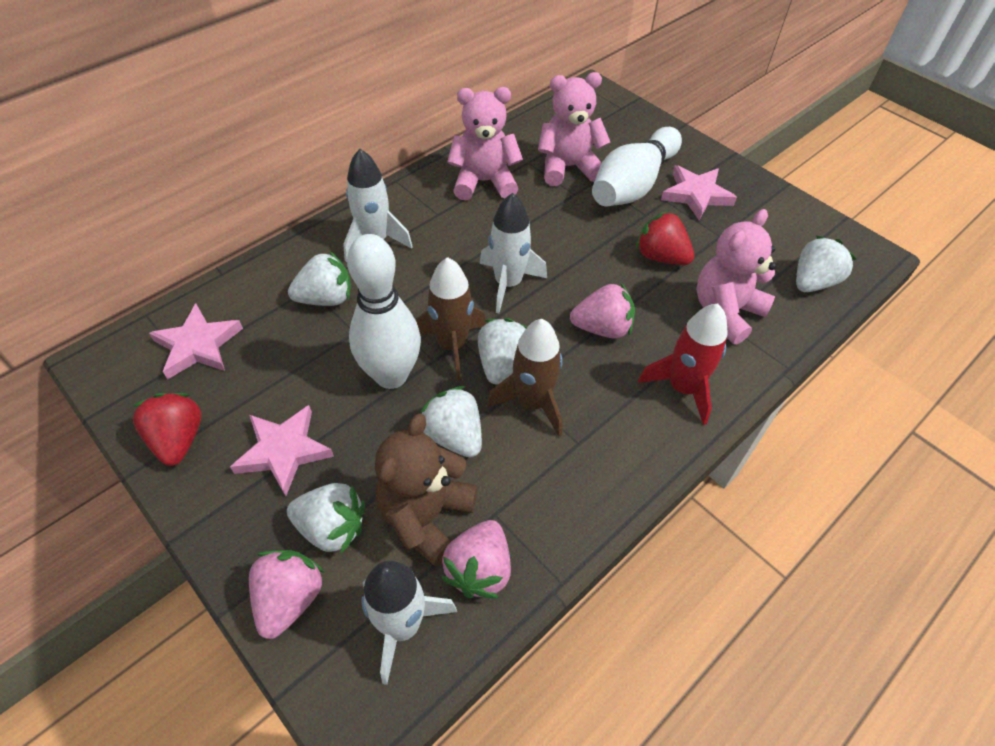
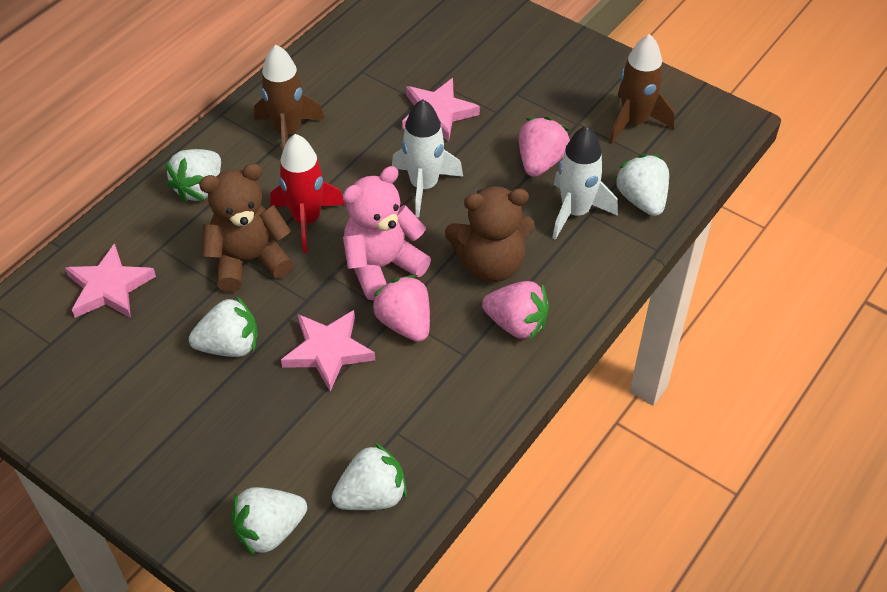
brown teddy bear: [375,414,477,566] = 1 -> [199,164,294,292] [445,186,535,282] = 2
pink teddy bear: [447,87,523,200] [538,72,610,186] [696,209,776,345] = 3 -> [343,166,431,300] = 1
red strawberry: [132,393,202,466] [636,211,695,265] = 2 -> none = 0
white bowling pin: [347,234,421,389] [592,127,682,206] = 2 -> none = 0
white rocket: [343,149,413,262] [361,561,457,685] [480,193,547,313] = 3 -> [392,99,463,217] [552,126,618,240] = 2

